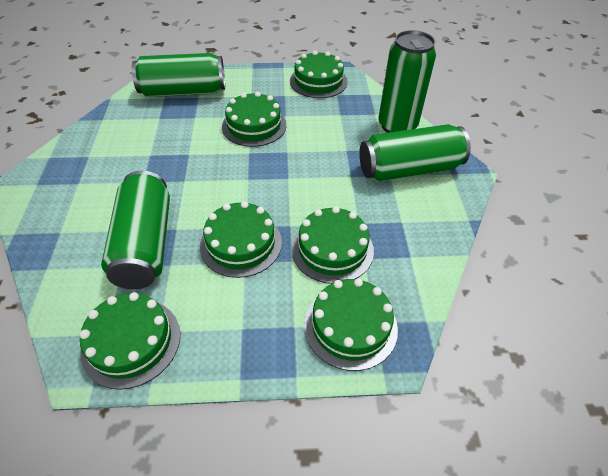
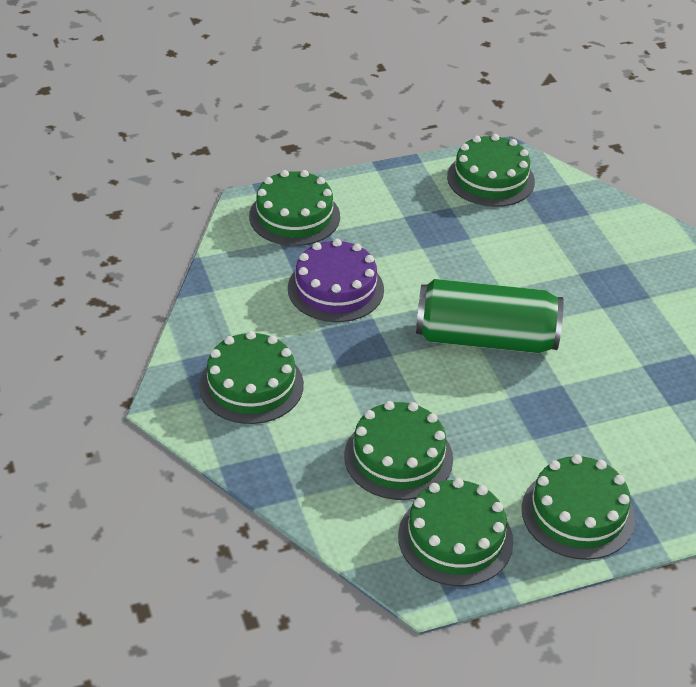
green can: [101,171,170,289] [132,53,225,97] [359,124,471,182] [378,30,436,133] = 4 -> [416,279,564,354] = 1
purple cake: none = 0 -> [288,239,384,322] = 1

